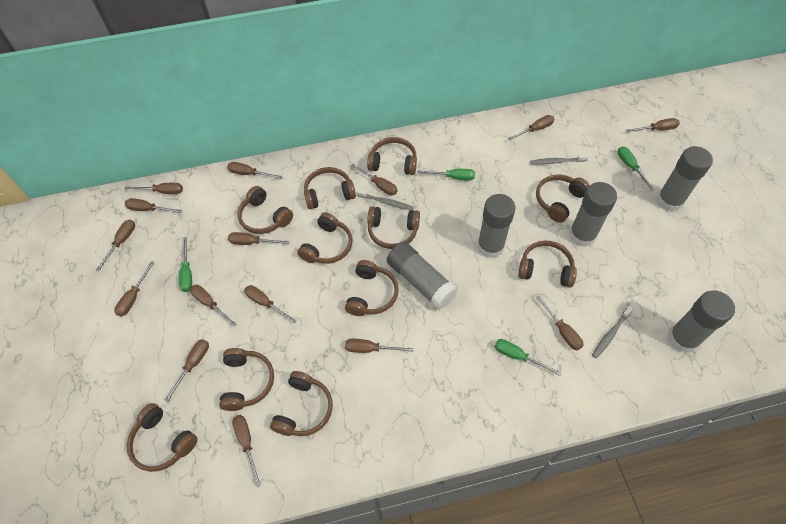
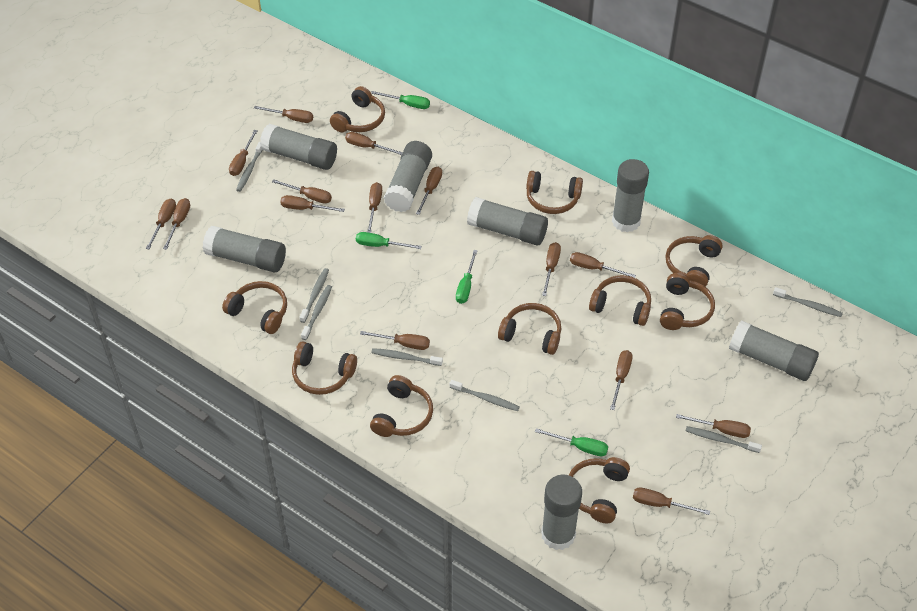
brown headphones: [127,403,198,472] [219,348,274,411] [237,186,293,234] [270,371,333,436] [297,212,353,264] [304,167,356,209] [345,260,399,316] [367,137,417,175] [367,206,420,249] [518,240,577,288] [536,174,590,223] = 11 -> [222,281,287,334] [292,341,357,395] [330,86,385,132] [370,375,433,437] [498,303,561,355] [526,171,583,214] [569,457,630,523] [589,275,651,326] [660,273,715,330] [666,235,723,289] = 10
grey glue stick: [387,242,458,310] [477,194,516,258] [569,182,617,247] [656,146,713,212] [668,290,735,353] = 5 -> [203,226,286,272] [260,124,337,170] [384,141,432,212] [467,197,548,245] [541,475,582,550] [612,159,649,232] [729,321,819,381] = 7
grey toothbrush: [356,189,414,210] [530,154,589,165] [592,306,633,358] = 3 -> [236,142,263,192] [300,268,329,323] [301,285,332,340] [371,348,443,366] [449,380,520,411] [686,426,762,453] [773,287,843,317] = 7

